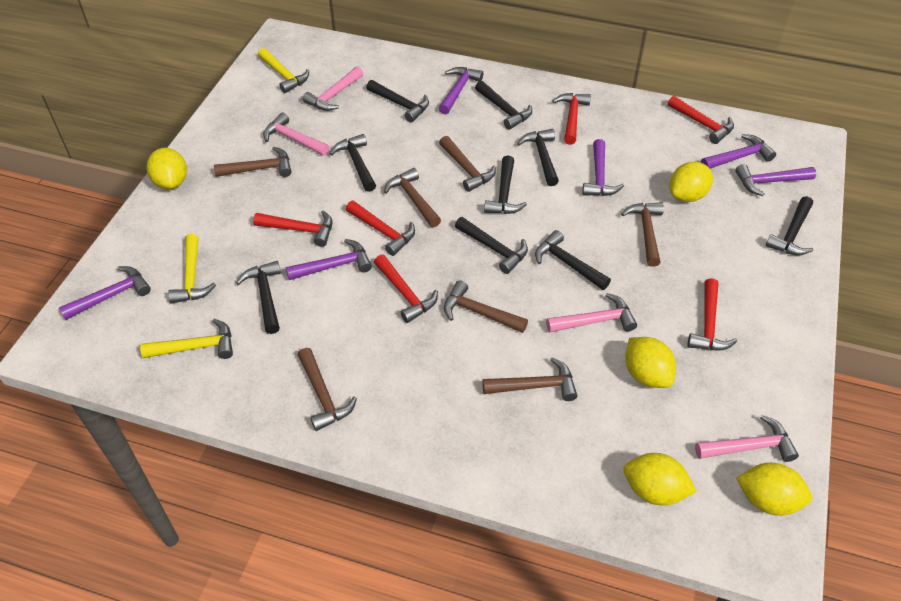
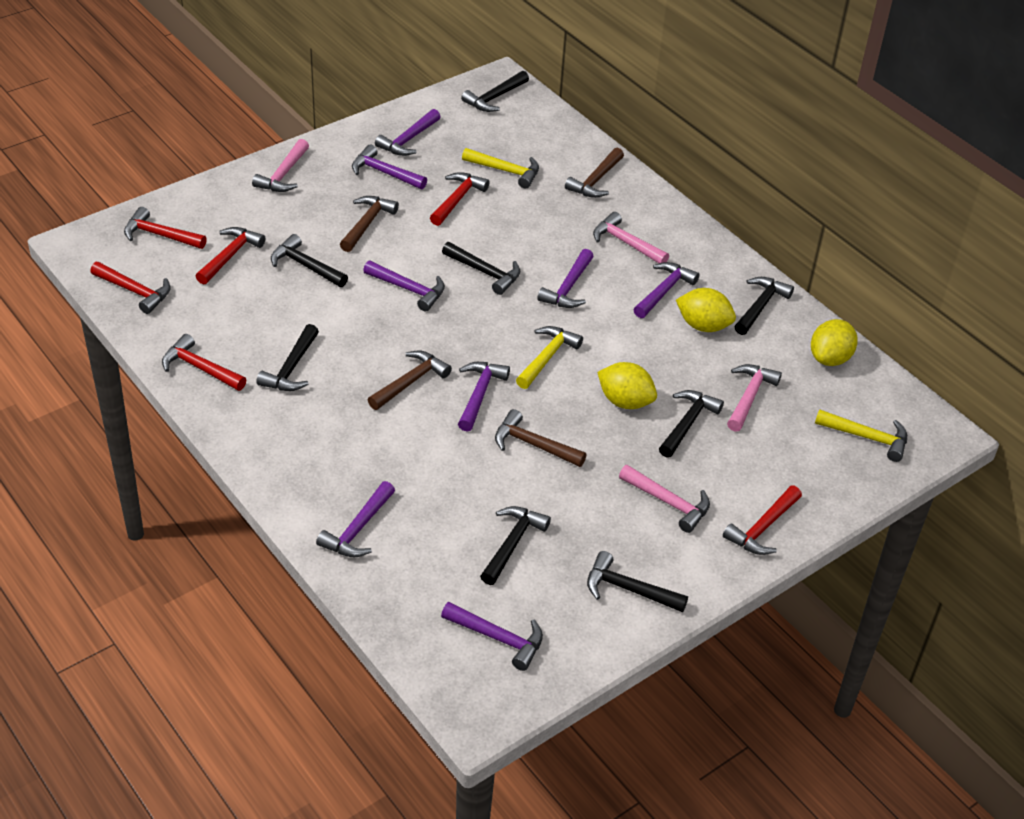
black hammer: [236,261,281,334] [330,134,376,192] [366,80,429,122] [455,217,528,274] [475,81,532,130] [484,156,527,214] [517,129,559,186] [535,230,611,290] [765,196,813,255] = 9 -> [256,324,319,391] [271,234,348,287] [442,242,520,295] [461,71,529,112] [480,506,551,585] [587,551,688,612] [659,390,724,458] [734,277,794,335] = 8
brown hammer: [214,147,291,177] [298,348,357,431] [384,168,441,228] [439,136,496,192] [444,280,528,333] [482,357,577,401] [621,202,664,267] = 7 -> [340,196,399,252] [368,351,452,410] [495,409,587,467] [565,148,624,198] = 4
purple hammer: [59,266,151,320] [286,239,372,280] [439,67,483,114] [582,139,624,196] [701,134,776,169] [735,164,816,196] = 6 -> [316,481,395,557] [352,145,427,189] [363,261,445,311] [375,109,441,156] [441,602,543,671] [458,362,510,432] [537,249,594,308] [633,262,700,318] = 8
yellow lemon: [147,148,187,190] [623,453,697,505] [625,337,676,388] [669,162,713,202] [736,463,812,516] = 5 -> [597,362,657,409] [676,288,736,332] [811,319,858,366] = 3

